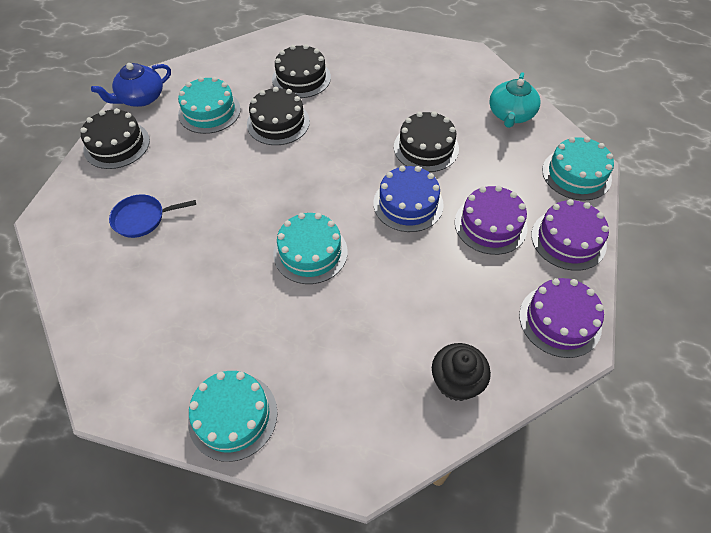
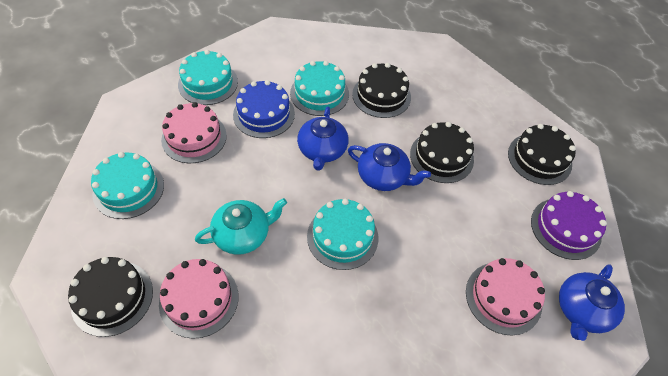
black cupcake: [432,343,491,401] = 1 -> none = 0
blue pan: [109,194,196,238] = 1 -> none = 0
blue teapot: [91,63,171,107] = 1 -> [297,106,349,171] [348,143,431,191] [559,264,625,341] = 3
pink cake: none = 0 -> [159,259,239,339] [161,102,227,163] [466,258,545,335] = 3
purple cake: [455,185,528,255] [519,278,604,358] [531,199,609,271] = 3 -> [531,191,607,260] = 1

